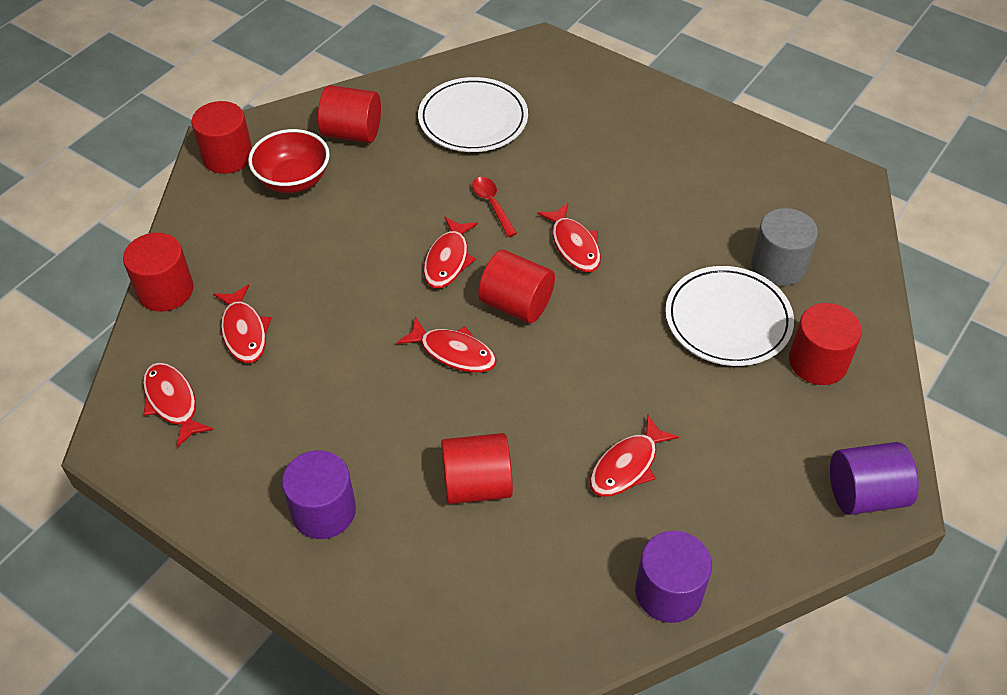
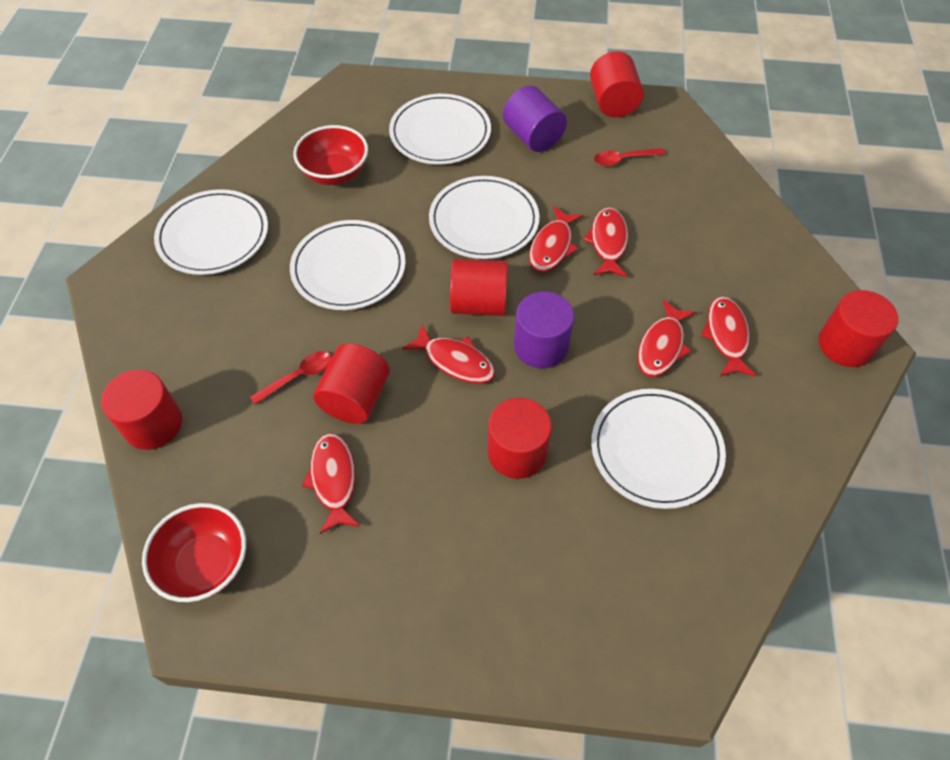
grey cylinder: [751,208,818,286] = 1 -> none = 0
purple cylinder: [282,450,356,539] [635,531,712,623] [830,442,919,515] = 3 -> [503,86,567,152] [514,292,574,368] = 2
red bowl: [248,129,330,193] = 1 -> [142,503,246,602] [293,125,368,185] = 2
red spoon: [472,177,517,237] = 1 -> [250,351,332,405] [594,148,665,166] = 2
white plate: [418,77,528,152] [665,266,794,366] = 2 -> [154,189,268,275] [290,220,406,310] [389,94,491,164] [429,176,539,259] [591,389,726,509] = 5

